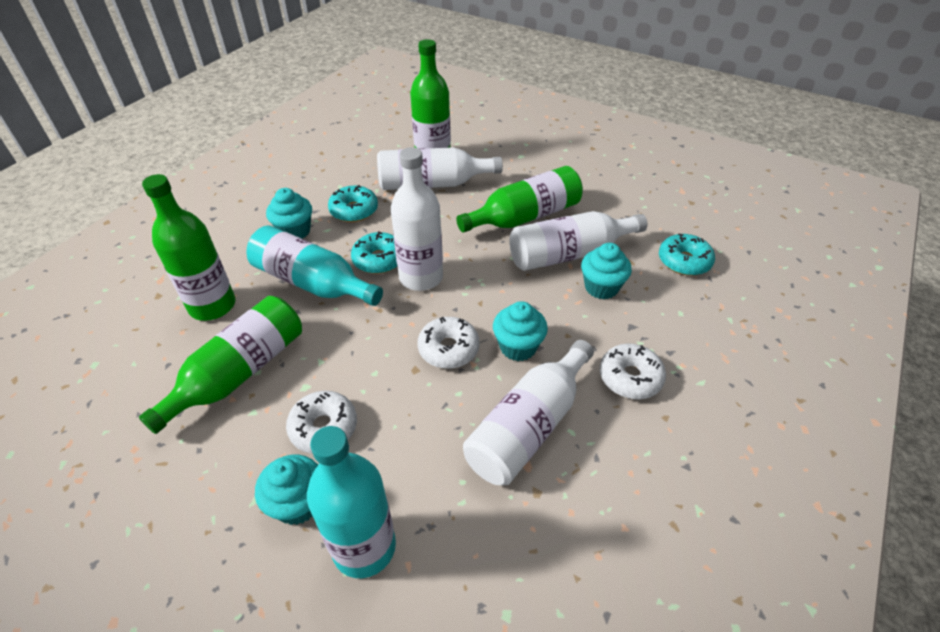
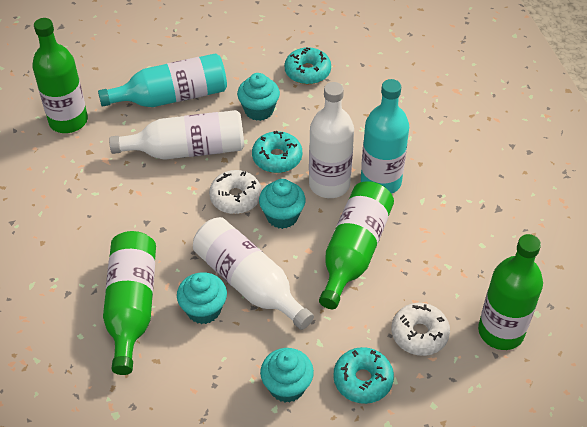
white bottle: [377,147,503,190] [391,147,443,291] [463,340,594,485] [509,211,647,271] = 4 -> [109,110,244,160] [193,217,314,330] [309,82,354,198] = 3
white donut: [286,391,357,454] [417,317,479,369] [600,343,666,399] = 3 -> [209,170,262,214] [391,303,450,356] = 2

